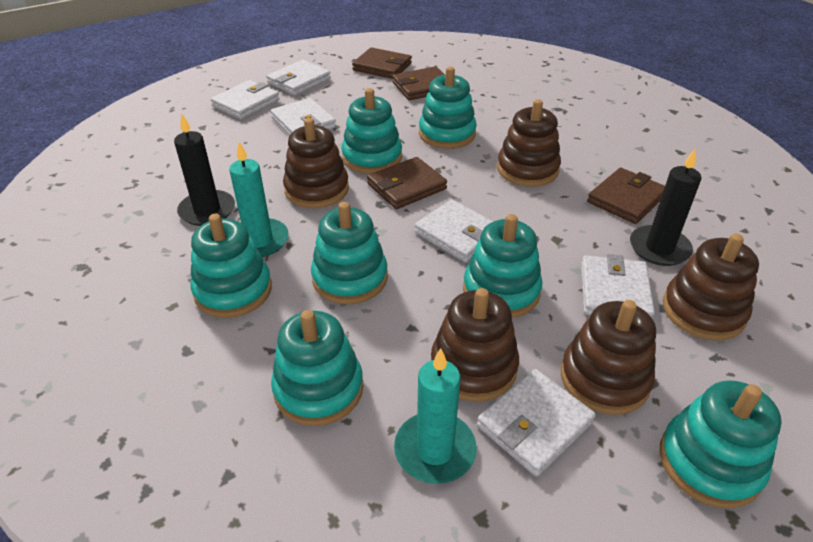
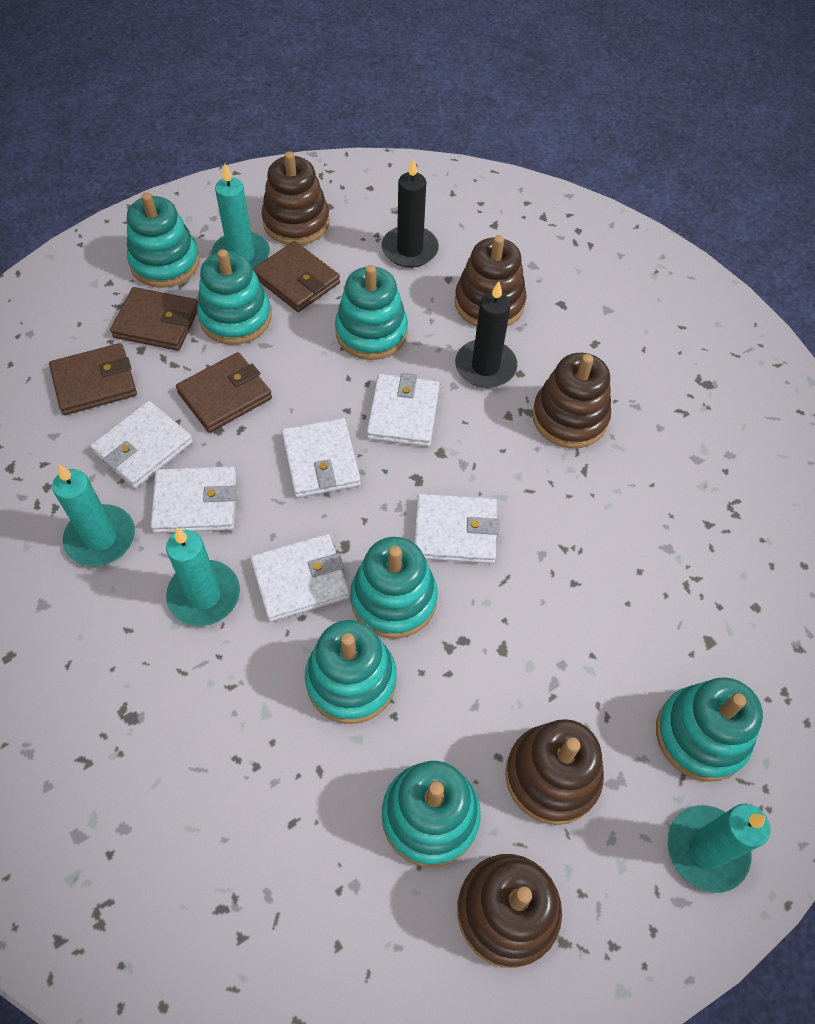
turquoise candle: [229,142,288,257] [394,348,477,484] = 2 -> [52,464,135,566] [166,528,240,626] [212,164,270,269] [668,804,770,893] = 4

